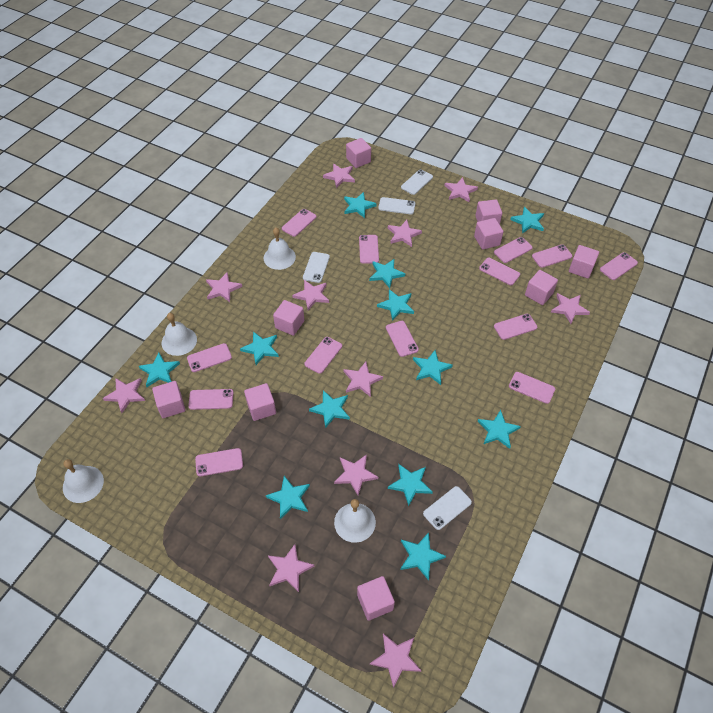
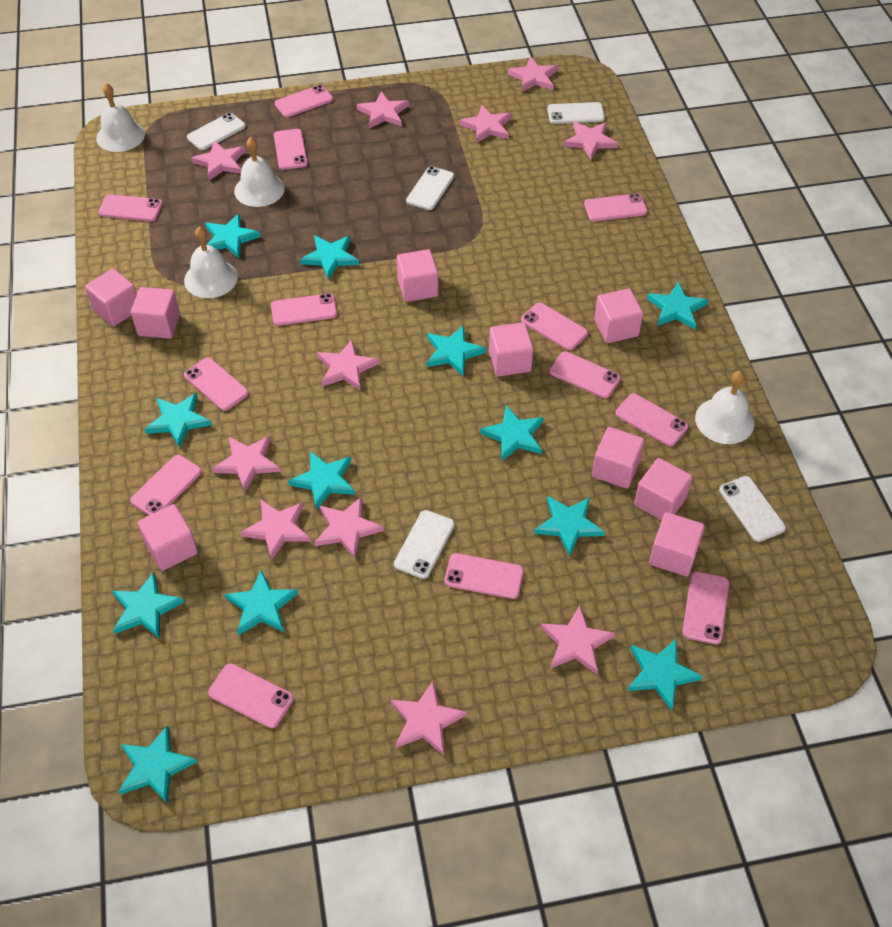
white phone: [303,252,330,283] [378,197,416,214] [401,169,433,195] [423,486,472,530] = 4 -> [187,113,246,150] [394,510,455,579] [406,166,454,210] [547,102,605,124] [719,476,786,542] = 5

